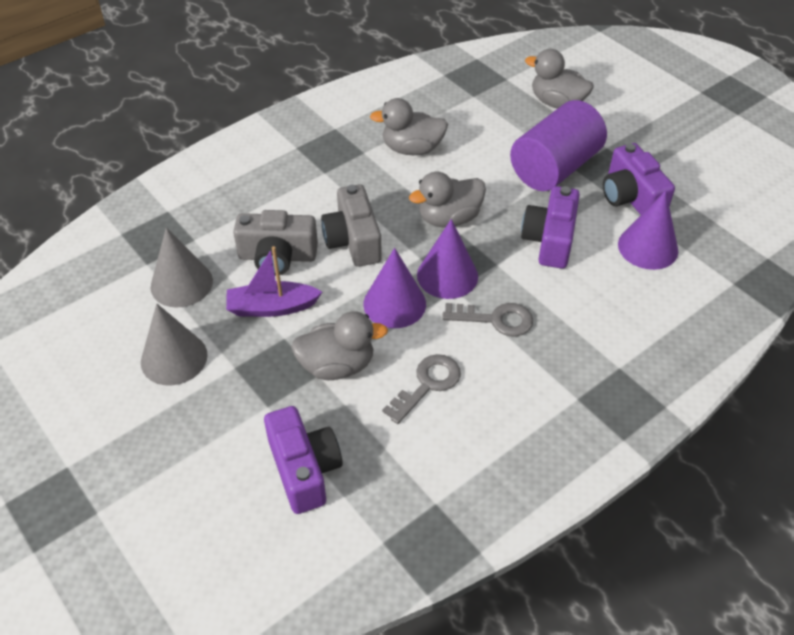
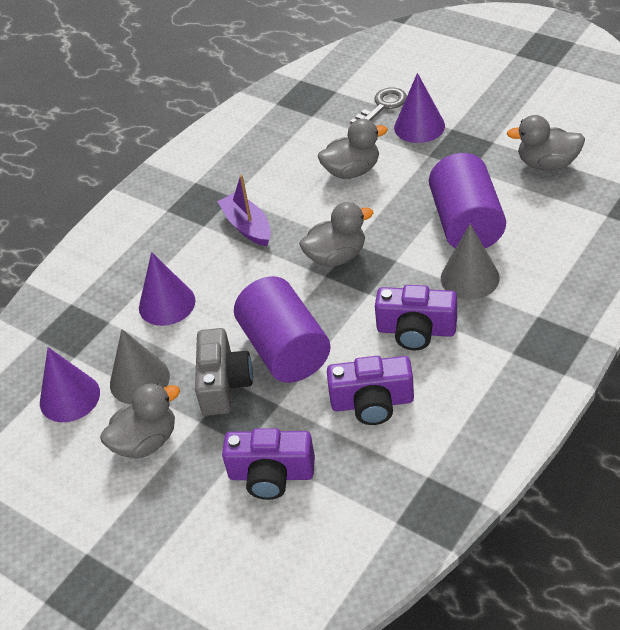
grey camera: [233,210,318,276] [321,184,382,267] = 2 -> [195,328,253,416] = 1
grey key: [382,354,461,424] [442,303,533,337] = 2 -> [350,88,407,124] = 1
purple cylinder: [510,100,607,191] = 1 -> [234,276,330,383] [429,153,506,249] = 2

